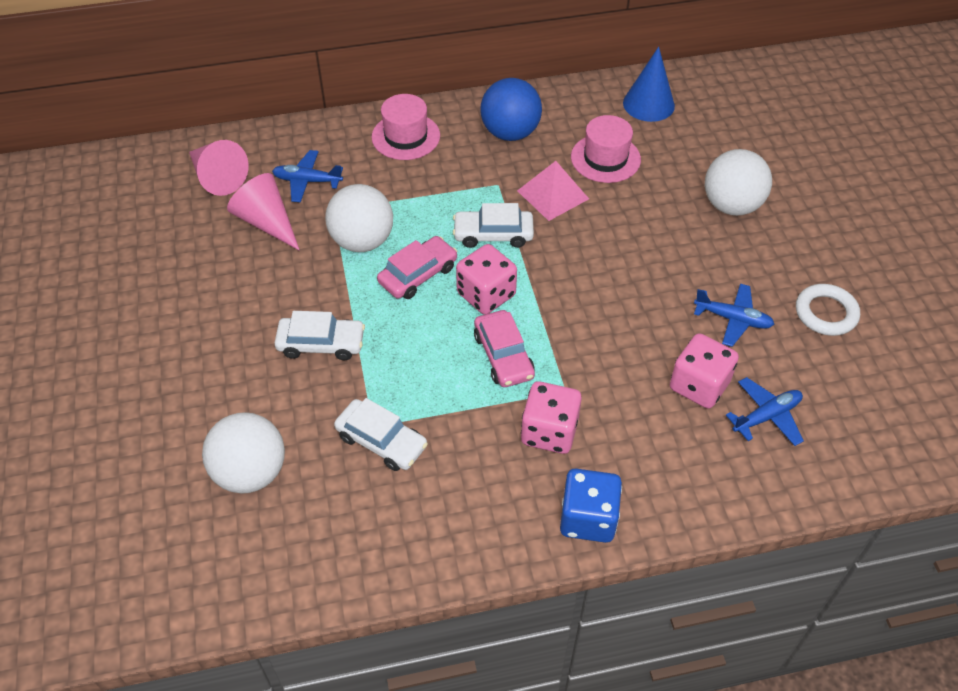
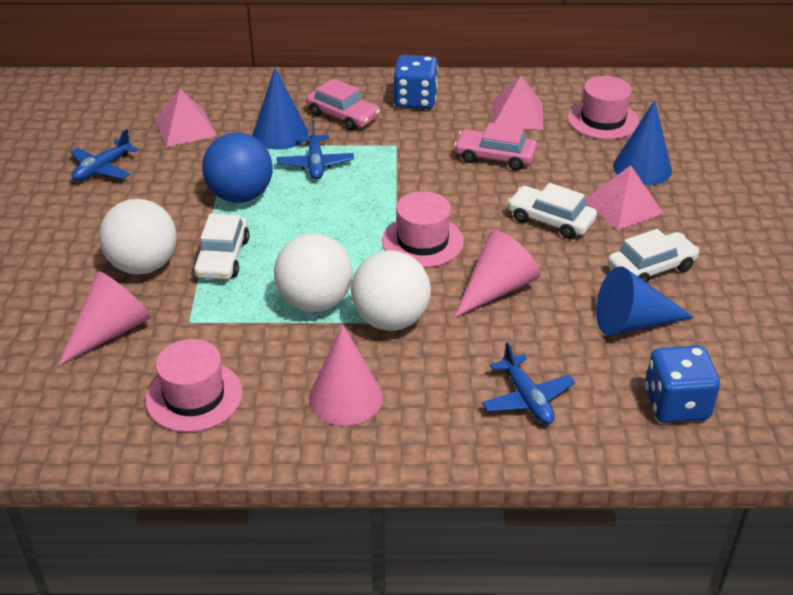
blue cone: [623,47,675,122] = 1 -> [252,68,308,149] [596,266,694,336] [613,100,672,185] = 3
blue dice: [560,469,622,543] = 1 -> [393,55,438,109] [645,345,720,423] = 2
pink cone: [189,140,249,196] [227,173,300,251] = 2 -> [58,271,151,366] [309,325,383,426] [454,230,540,318] = 3
pink dice: [456,244,517,315] [521,381,582,454] [670,333,739,409] = 3 -> none = 0
pink hat: [371,94,440,160] [571,115,641,183] = 2 -> [146,339,243,432] [382,191,464,267] [568,76,639,139] = 3
pink pyramid: [517,161,589,221] = 1 -> [155,89,217,147] [492,76,544,130] [585,165,664,230] = 3
white ring: [796,284,860,336] = 1 -> none = 0

